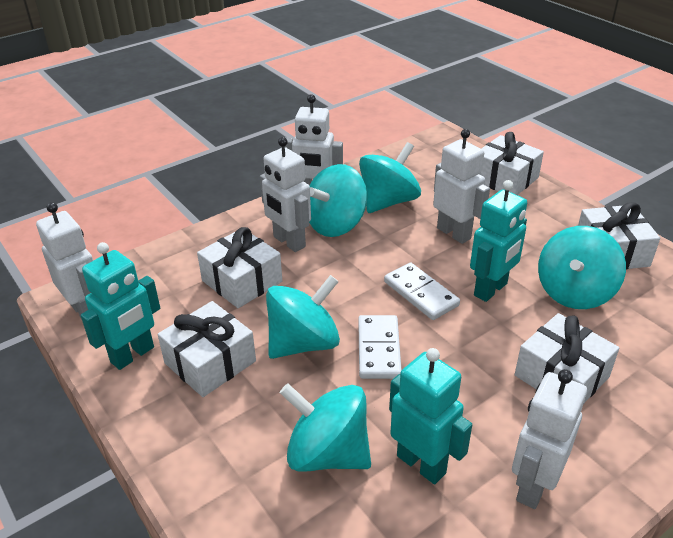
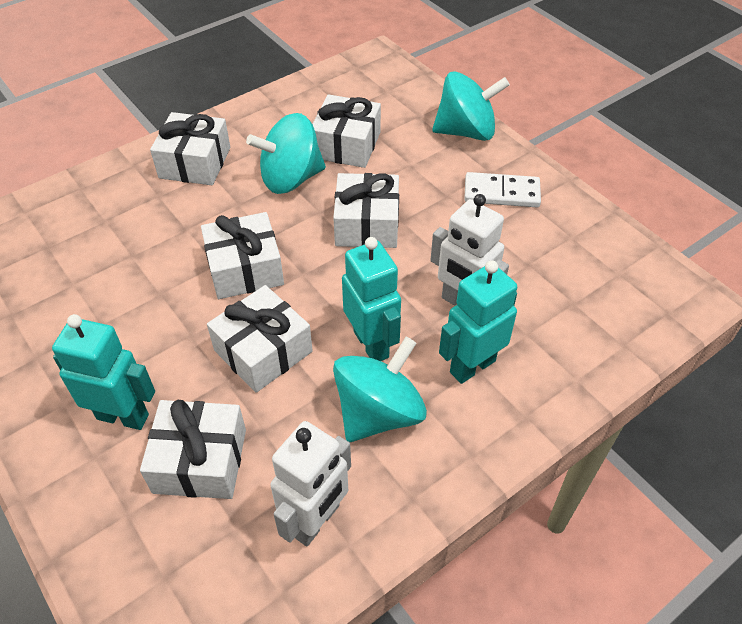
turquoise spinning top: [266,275,340,359] [280,383,371,472] [309,164,367,237] [359,142,421,213] [538,226,626,309] = 5 -> [246,113,326,194] [333,337,427,442] [432,71,510,141] = 3
white domino: [358,315,402,379] [384,262,460,320] = 2 -> [464,172,541,207] = 1
white gift: [158,301,256,397] [197,227,282,308] [480,132,544,195] [515,313,619,403] [578,202,660,270] = 5 -> [140,400,246,499] [150,112,230,185] [201,212,284,299] [207,285,313,393] [313,94,381,168] [333,173,399,248] = 6
white robot: [36,202,93,319] [260,137,311,252] [285,94,343,185] [433,129,490,244] [512,369,587,509] = 5 -> [270,421,351,546] [431,194,509,305] = 2

